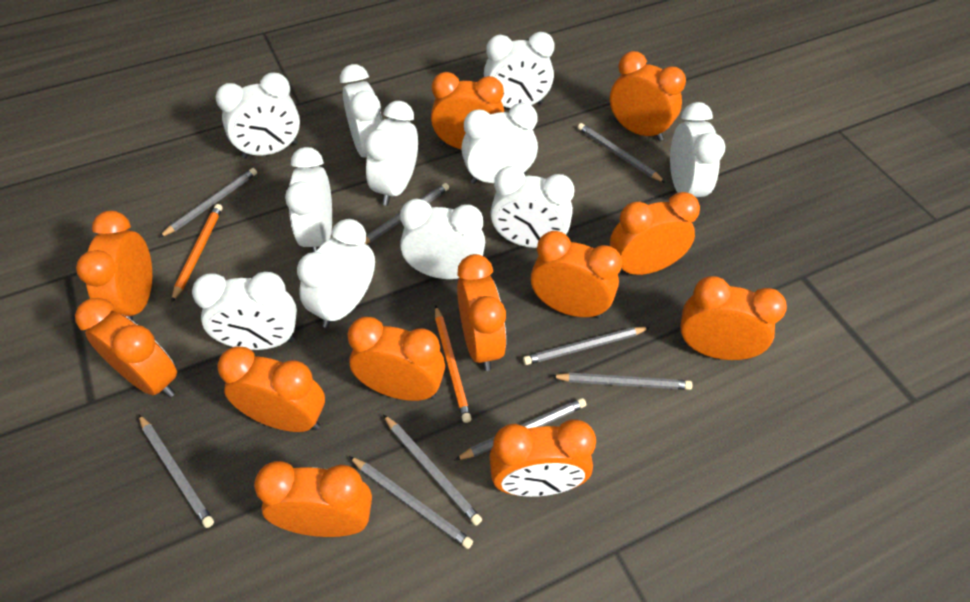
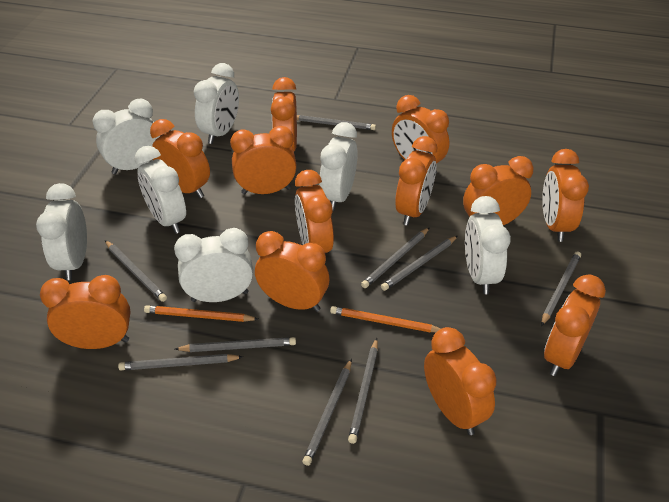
white clock: [192,272,297,350] [216,72,300,158] [285,147,332,252] [297,219,375,328] [340,64,383,158] [364,101,418,206] [400,199,485,279] [461,103,538,184] [484,32,554,108] [490,166,574,248] [670,102,726,197] = 11 -> [36,183,87,280] [92,99,160,174] [135,146,186,234] [174,228,253,302] [194,63,239,144] [319,122,358,211] [465,196,511,294] = 7

